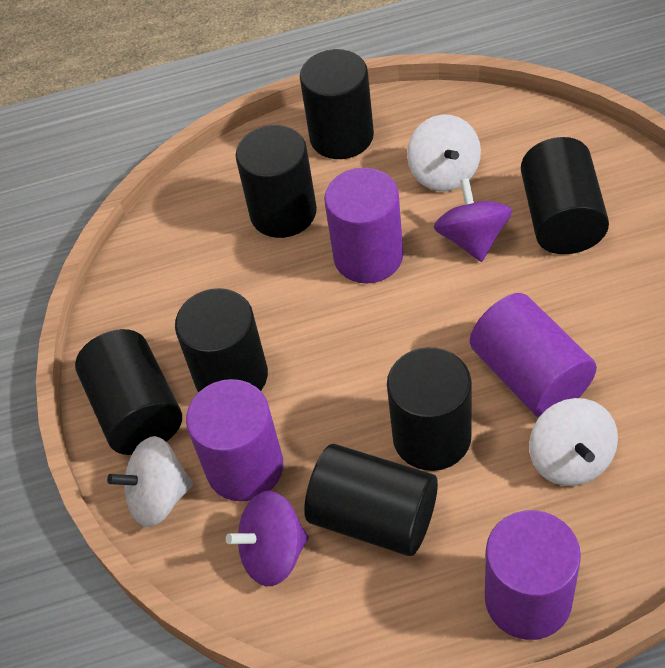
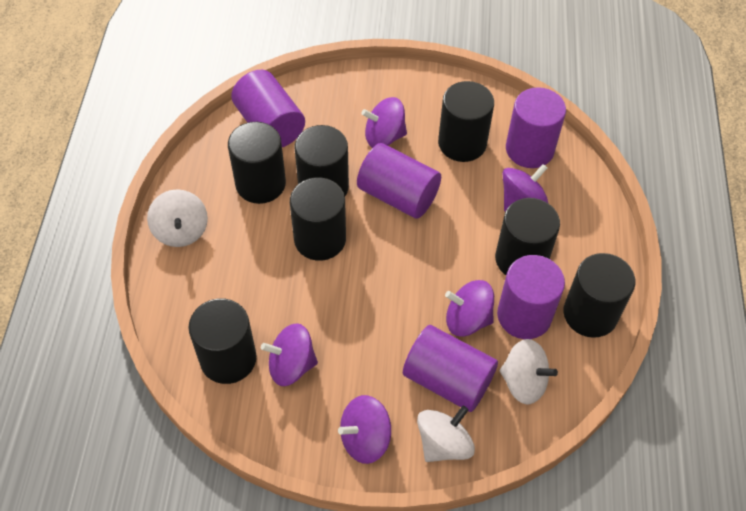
purple cylinder: [186,379,283,502] [324,168,403,283] [470,293,597,418] [485,510,581,640] = 4 -> [231,70,305,147] [357,143,441,218] [403,325,498,412] [497,255,565,339] [506,87,566,168] = 5
purple spinning top: [226,491,309,586] [434,178,512,262] = 2 -> [261,323,318,386] [338,395,391,464] [361,97,407,148] [445,280,494,337] [502,164,548,212] = 5

